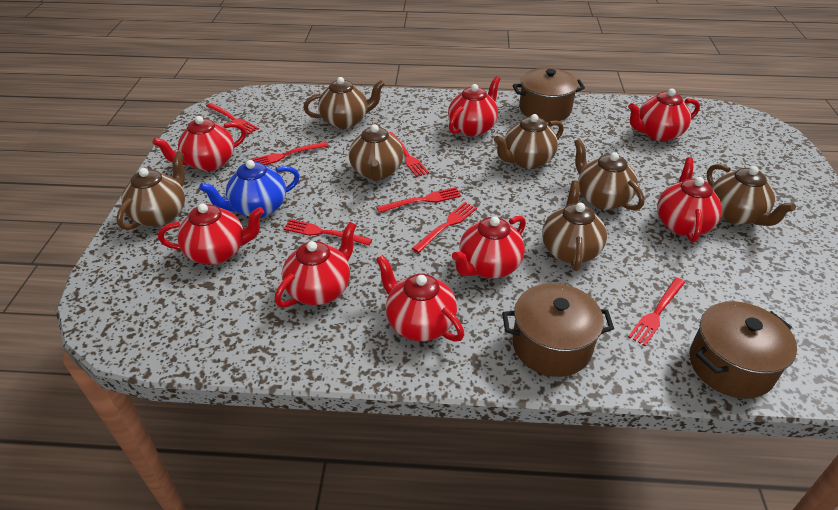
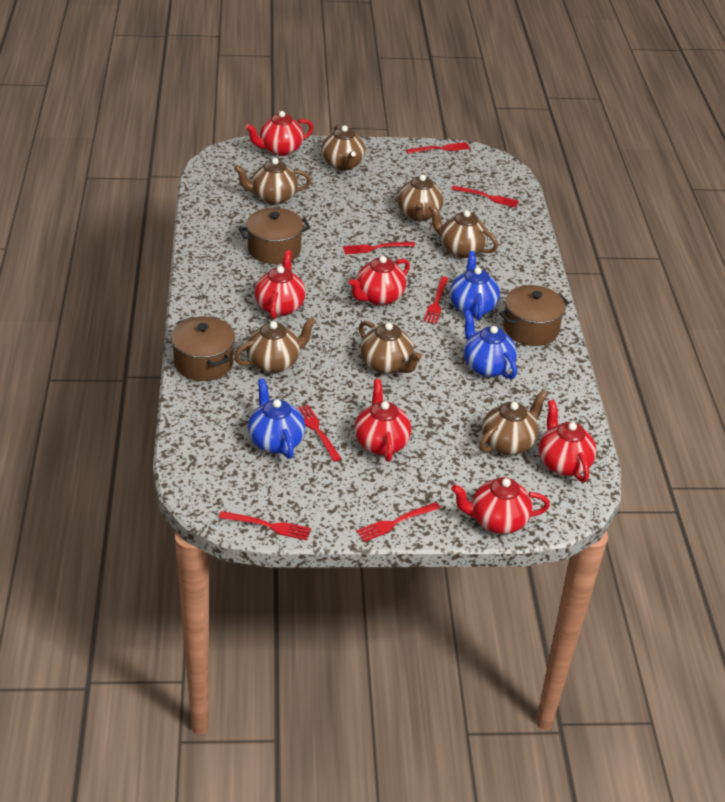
blue teapot: [199,160,300,218] = 1 -> [248,378,305,459] [450,251,500,320] [464,310,517,379] = 3
red teapot: [153,116,246,171] [158,204,264,265] [275,222,357,308] [376,255,464,342] [448,76,500,136] [452,216,526,278] [628,89,700,141] [657,158,722,242] = 8 -> [245,111,314,156] [255,250,306,319] [349,256,410,306] [354,379,411,462] [451,477,550,534] [539,400,597,482] = 6

